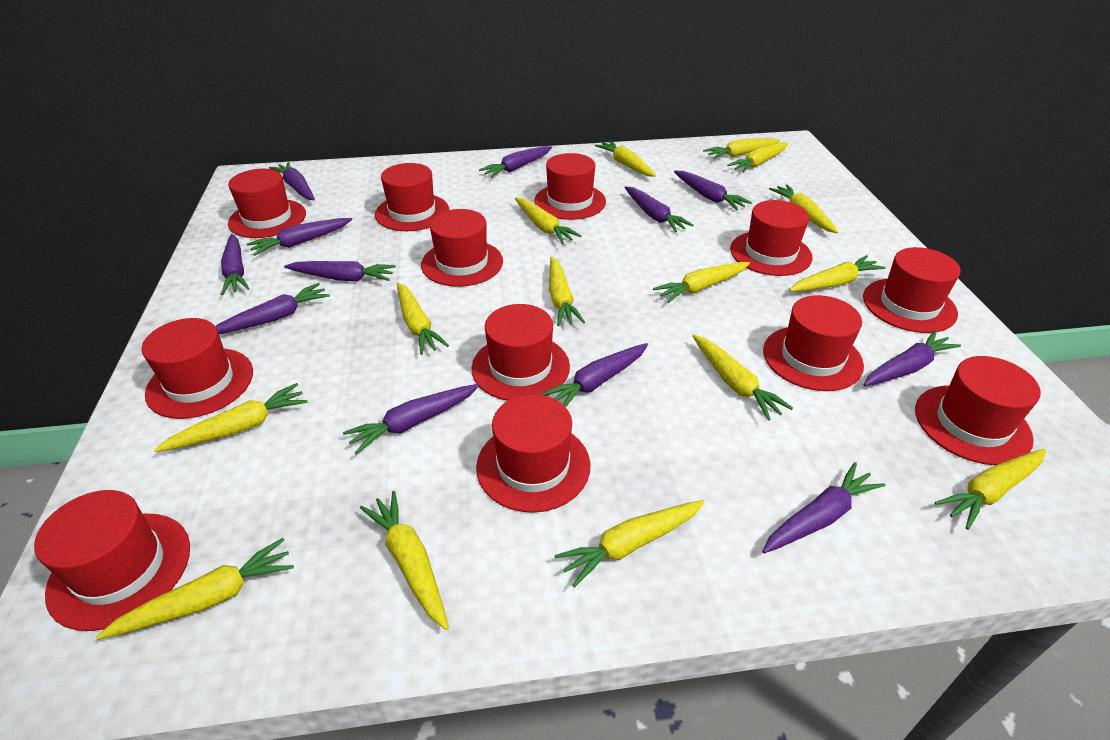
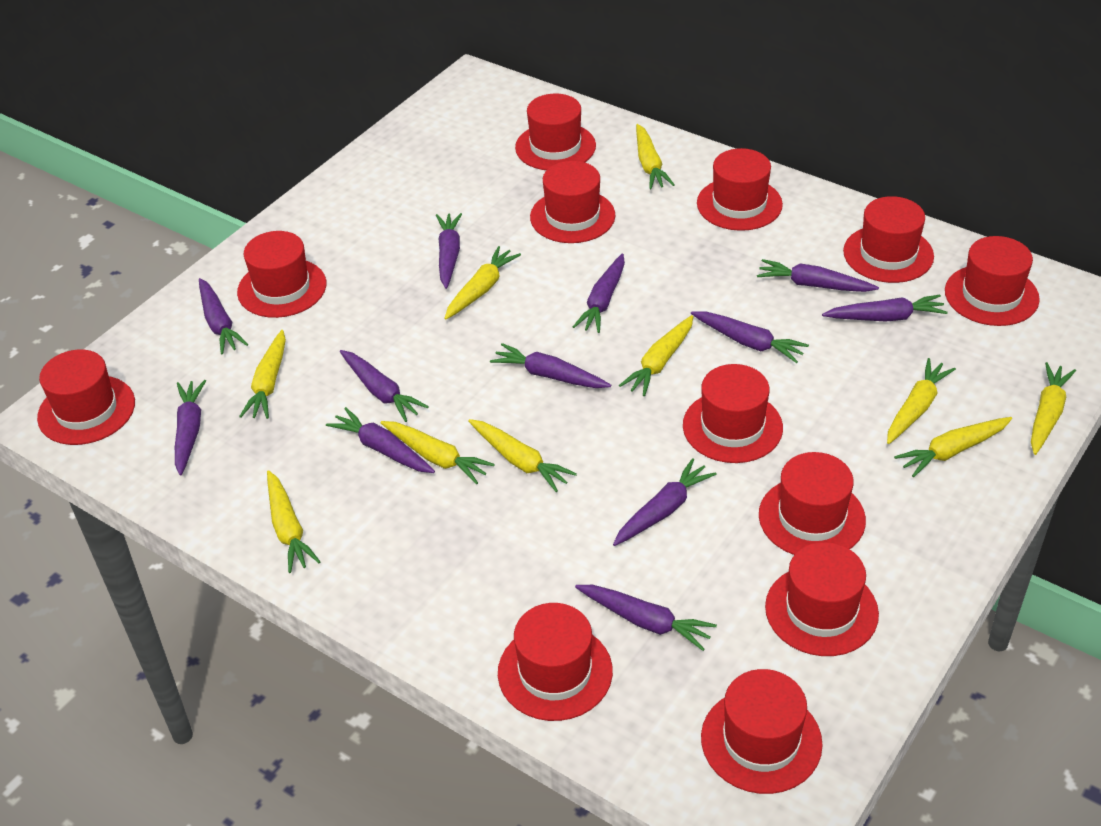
yellow carrot: [96,538,294,640] [154,383,307,452] [360,491,449,630] [397,282,449,355] [515,197,581,244] [549,257,585,326] [554,500,705,588] [595,141,656,177] [653,262,750,303] [692,334,793,421] [703,138,780,159] [727,143,788,173] [769,184,838,233] [789,255,886,291] [934,449,1046,530] = 15 -> [239,330,286,419] [267,470,321,573] [380,421,495,484] [444,246,521,320] [468,419,577,492] [619,315,693,396] [636,124,675,189] [887,358,956,444] [894,417,1012,477] [1031,362,1076,455] = 10

